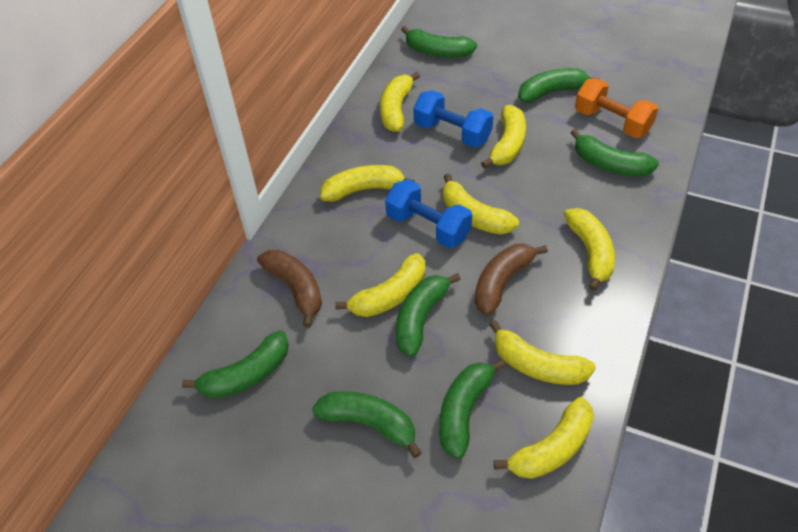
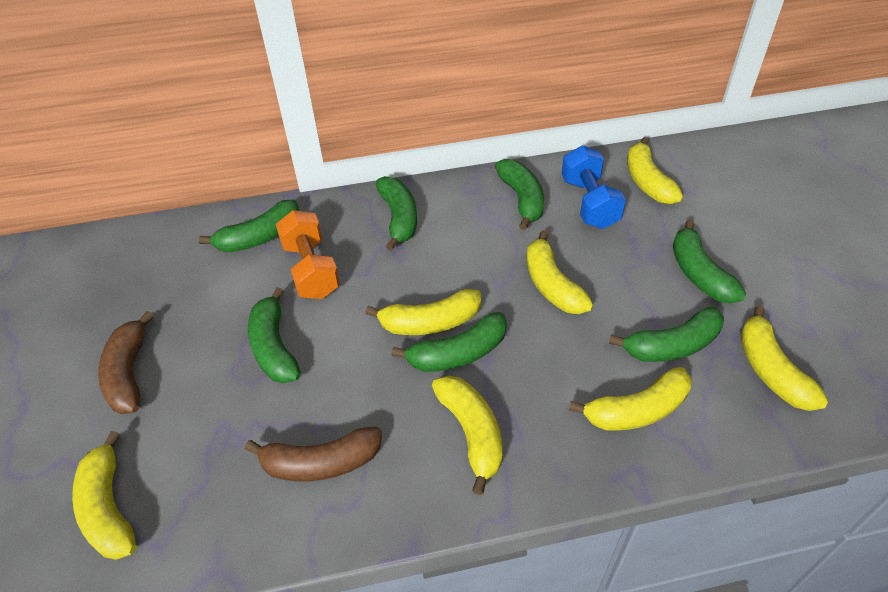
blue dumbbell: [385,179,472,248] [413,90,493,147] = 2 -> [561,145,626,229] = 1
yellow banana: [320,165,415,202] [335,253,425,317] [380,72,420,132] [443,173,519,234] [481,105,526,168] [489,320,596,385] [494,397,594,479] [564,208,615,291] = 8 -> [72,431,136,560] [365,289,481,335] [432,375,502,495] [527,230,593,314] [569,367,692,431] [627,137,683,204] [740,306,828,411] = 7

